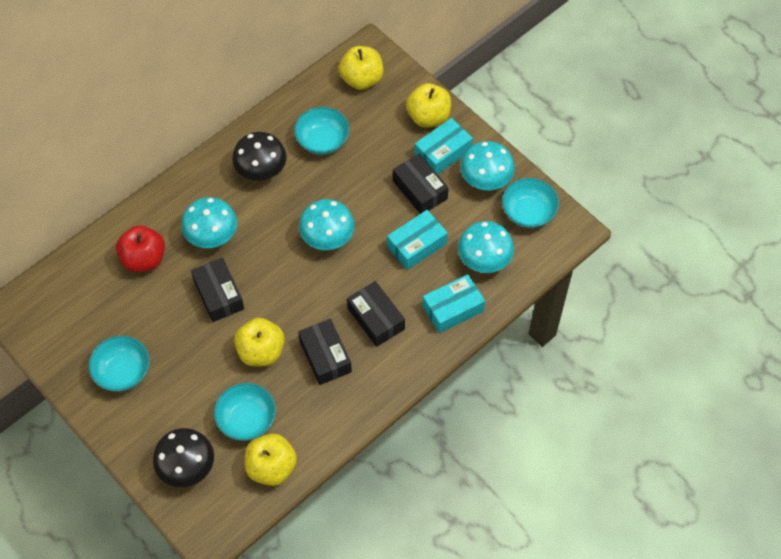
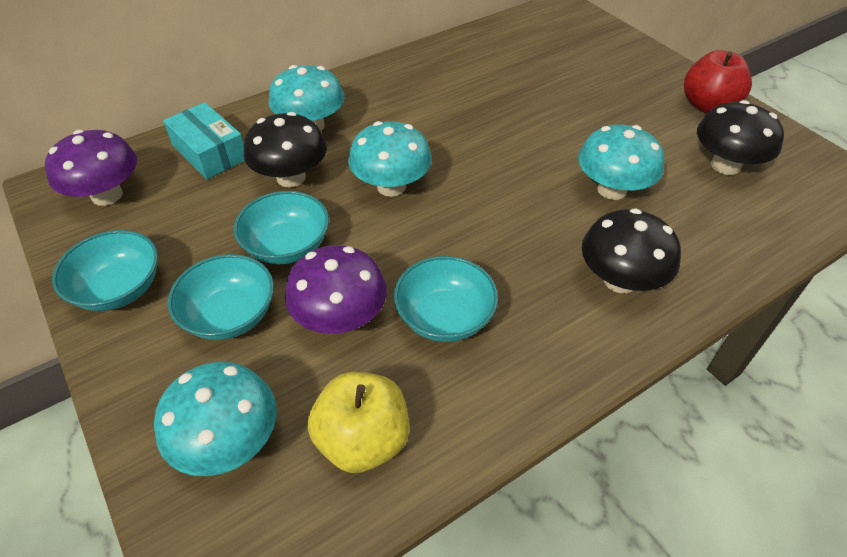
black box: [191,258,244,322] [298,319,352,385] [347,281,405,347] [393,154,448,214] = 4 -> none = 0
black mushroom: [153,428,214,487] [232,132,287,181] = 2 -> [244,112,327,187] [582,208,681,293] [697,100,784,175] = 3
purple mushroom: none = 0 -> [45,130,137,206] [285,245,387,334] = 2
turquoise box: [387,210,448,270] [414,118,473,174] [422,274,485,333] = 3 -> [163,102,245,179] = 1
yellow apple: [234,318,285,367] [245,434,297,486] [339,46,384,90] [406,83,451,128] = 4 -> [307,372,409,473] = 1

